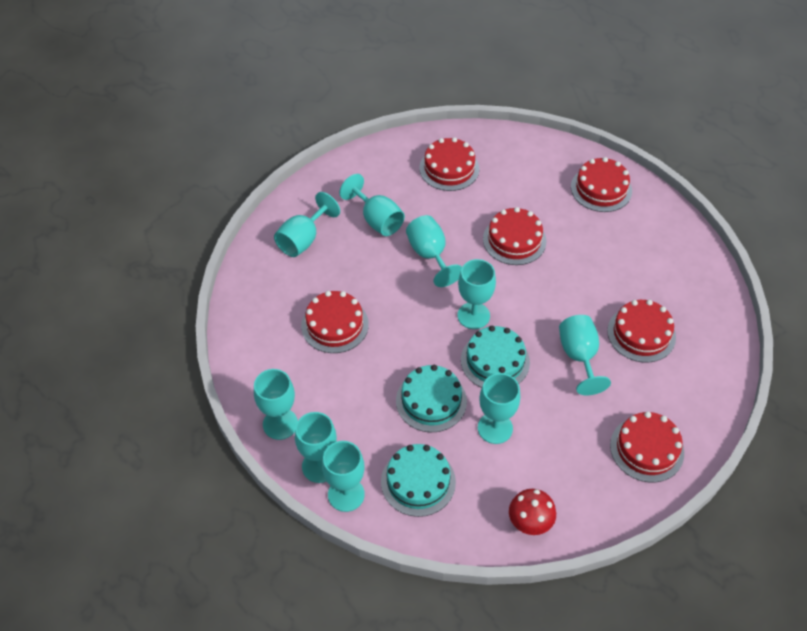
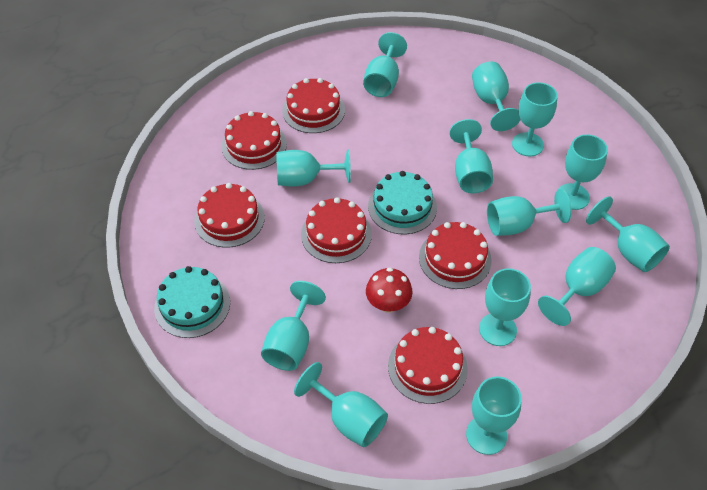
turquoise cake: [381,444,456,517] [396,365,467,432] [461,326,530,388] = 3 -> [154,266,230,338] [368,171,437,234] = 2
turquoise goblet: [254,369,298,440] [274,192,340,257] [295,412,337,483] [322,441,365,512] [339,174,405,236] [406,215,462,287] [457,259,496,329] [478,373,520,444] [559,315,611,395] = 9 -> [261,281,326,371] [276,149,351,187] [294,362,388,447] [363,32,407,97] [450,119,493,193] [466,376,522,455] [472,61,521,131] [479,268,531,346] [487,189,572,236] [512,82,557,157] [538,247,616,326] [558,134,608,210] [586,196,670,272] = 13

